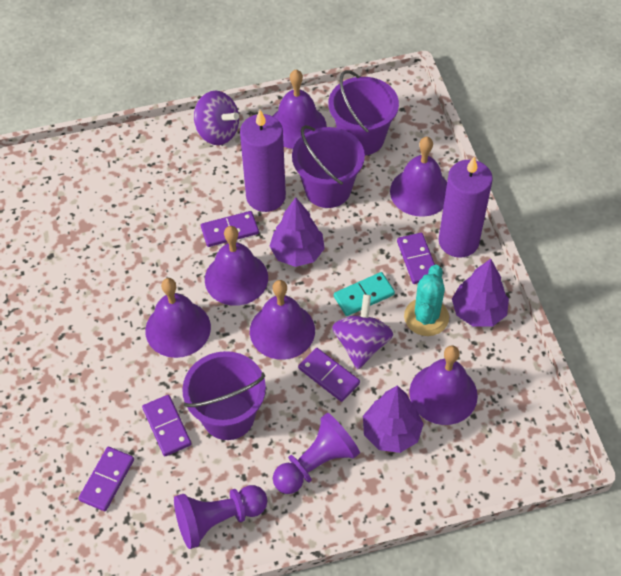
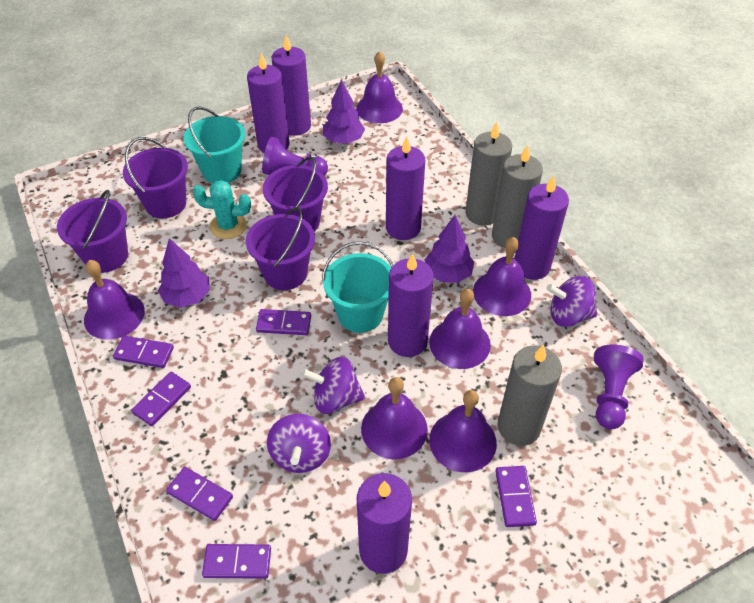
grey candle: none = 0 -> [465,122,512,226] [492,145,543,248] [497,345,562,446] = 3
purple bucket: [182,351,266,440] [292,125,365,208] [329,70,399,155] = 3 -> [57,190,128,273] [123,137,188,218] [246,207,315,290] [263,156,328,232] = 4
purple candle: [240,110,286,212] [438,157,493,258] = 2 -> [247,53,290,153] [272,35,311,136] [357,473,412,574] [386,137,425,240] [388,253,434,357] [514,176,569,280] = 6
purple domino: [78,447,134,511] [142,395,191,456] [201,211,259,247] [298,348,360,402] [397,233,435,284] = 5 -> [113,336,174,368] [131,372,191,426] [166,467,233,521] [202,544,271,579] [256,309,311,335] [495,466,537,527] = 6
purple spinning top: [194,91,239,145] [332,294,393,370] = 2 -> [267,414,331,473] [301,357,365,414] [547,276,597,327] = 3
turquoise bucket: none = 0 -> [184,106,245,183] [322,241,393,333] = 2
turquoise domino: [334,272,395,316] = 1 -> none = 0

